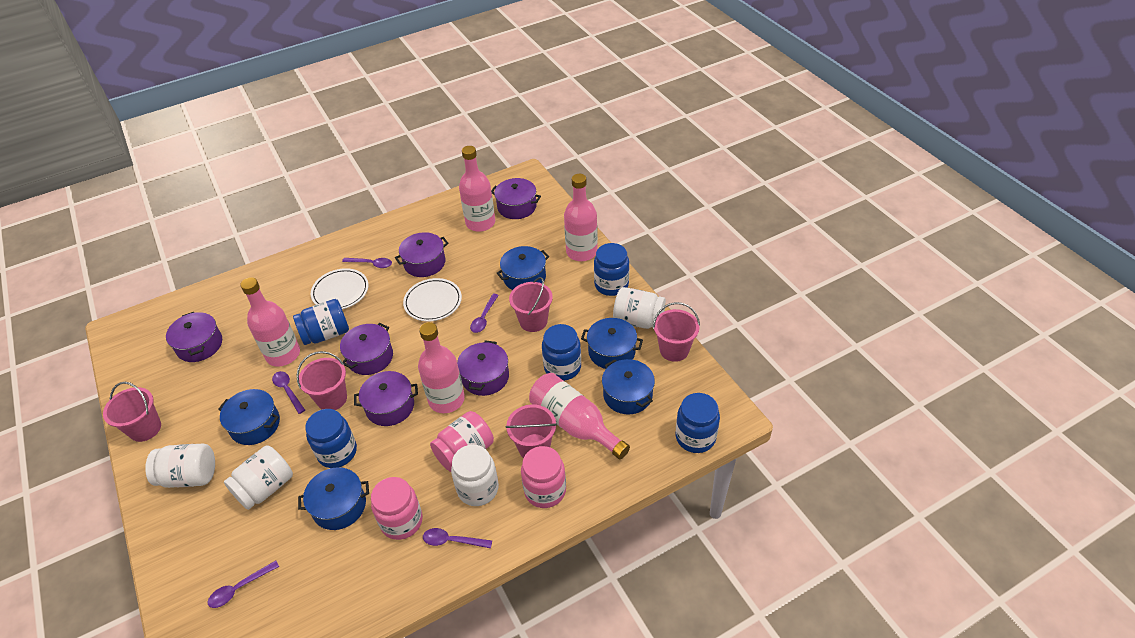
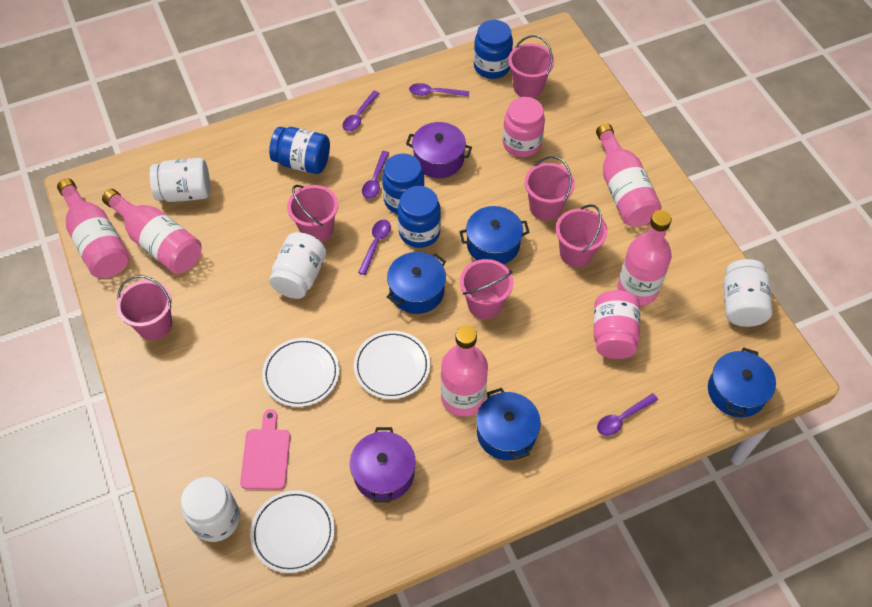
blue jar: [293,299,349,345] [305,409,357,468] [542,324,581,381] [594,243,629,296] [676,393,720,453] = 5 -> [269,127,330,174] [382,154,425,214] [398,186,441,248] [474,20,513,79] = 4
blue pot: [218,389,280,445] [298,467,369,530] [497,246,549,290] [581,318,643,369] [602,359,655,415] = 5 -> [387,252,446,314] [459,206,529,264] [476,388,541,460] [708,347,776,417] = 4
pink bucket: [103,382,161,442] [297,351,347,410] [505,404,557,458] [509,277,553,332] [653,302,700,362] = 5 -> [116,275,172,340] [287,185,338,242] [460,259,513,319] [508,35,554,98] [524,156,575,221] [556,204,608,267] = 6
pink cutting board: none = 0 -> [240,409,290,490] = 1
pink jar: [371,477,423,540] [430,411,494,472] [521,446,566,508] = 3 -> [503,97,545,157] [594,290,640,359] = 2
purple pot: [166,312,222,362] [340,323,393,375] [354,371,418,426] [395,232,448,277] [457,340,509,396] [491,178,541,219] = 6 -> [350,427,416,502] [406,122,472,178] = 2
white plate: [311,268,369,309] [403,278,462,322] = 2 -> [250,490,335,573] [262,338,339,407] [354,331,430,399] = 3

